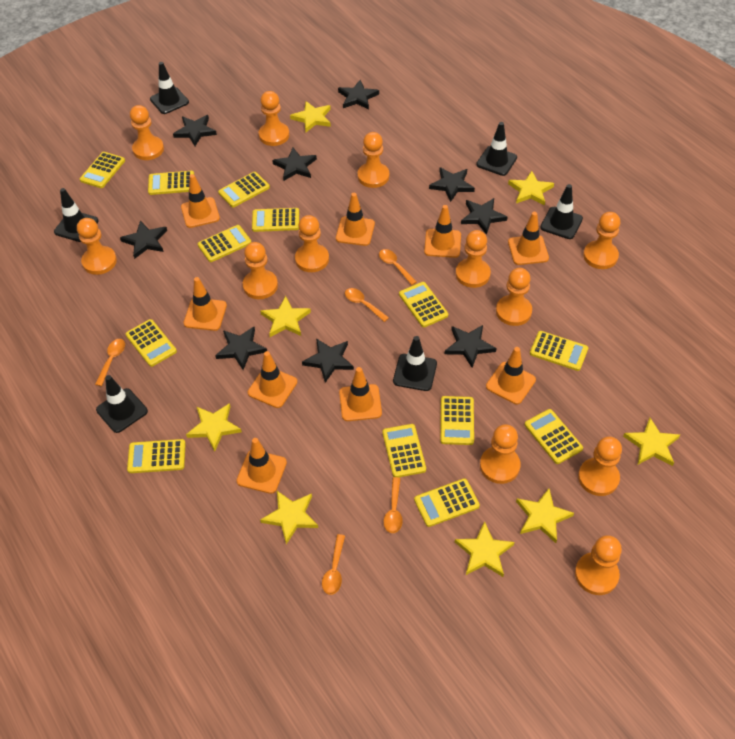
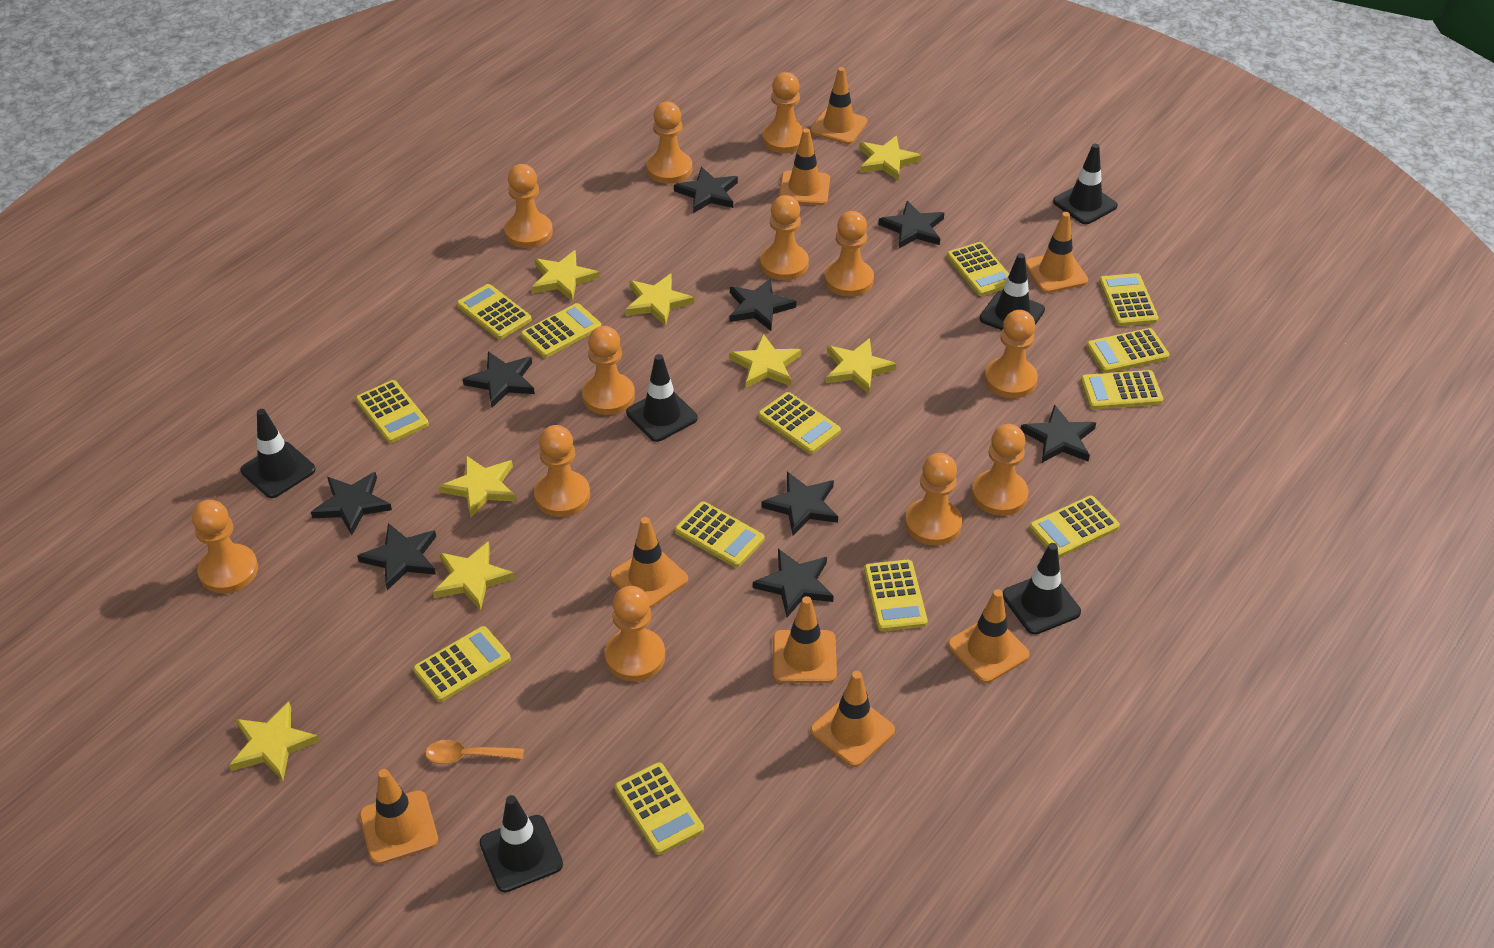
orange spoon: [95,339,125,386] [322,534,345,595] [345,288,389,322] [379,249,417,285] [384,477,403,533] = 5 -> [425,740,524,764] = 1
orange traffic cone: [181,174,220,228] [184,277,227,331] [236,438,287,494] [248,351,297,408] [336,193,375,246] [339,367,382,421] [424,205,461,258] [486,347,536,404] [508,212,549,265] = 9 -> [359,769,438,865] [610,517,688,608] [773,596,837,683] [779,128,830,205] [810,67,868,144] [810,671,895,767] [948,589,1030,683] [1025,212,1088,293] = 8

